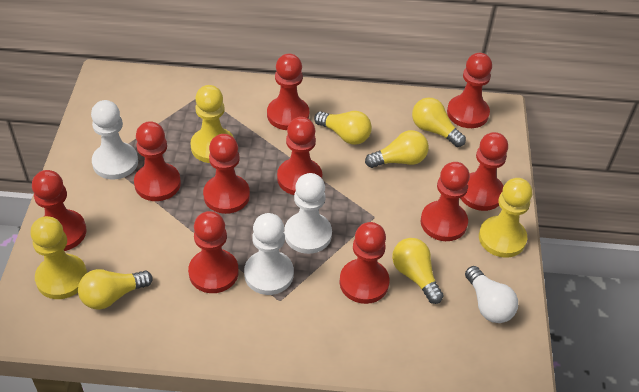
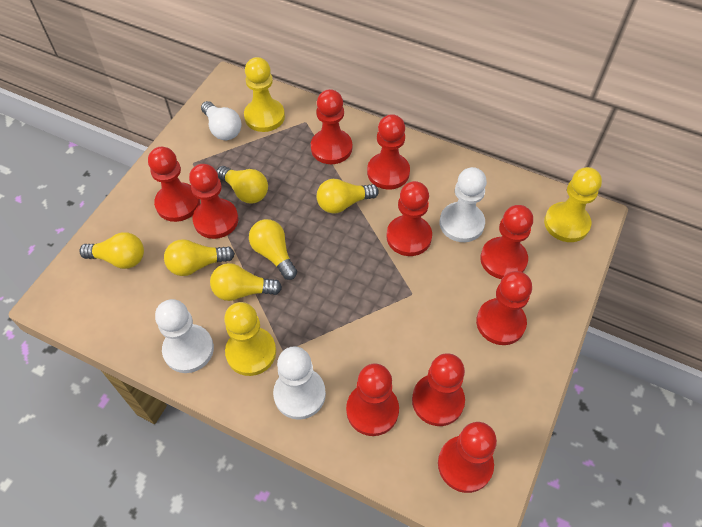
yellow light bulb: [78,269,153,310] [314,111,372,145] [365,130,429,168] [392,238,444,304] [412,98,466,147] = 5 -> [79,232,144,269] [164,239,235,276] [210,263,282,301] [217,166,268,203] [249,219,297,280] [317,179,379,214] = 6

